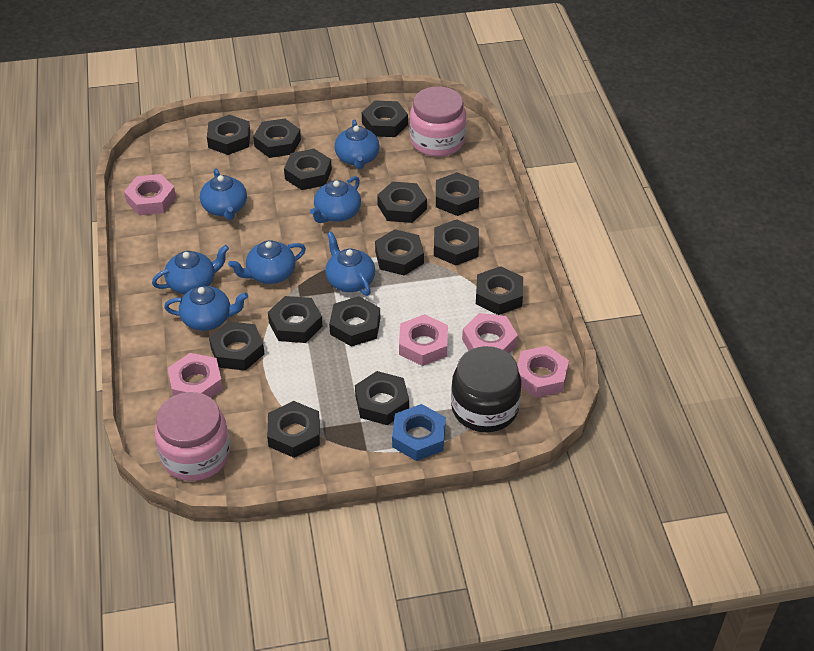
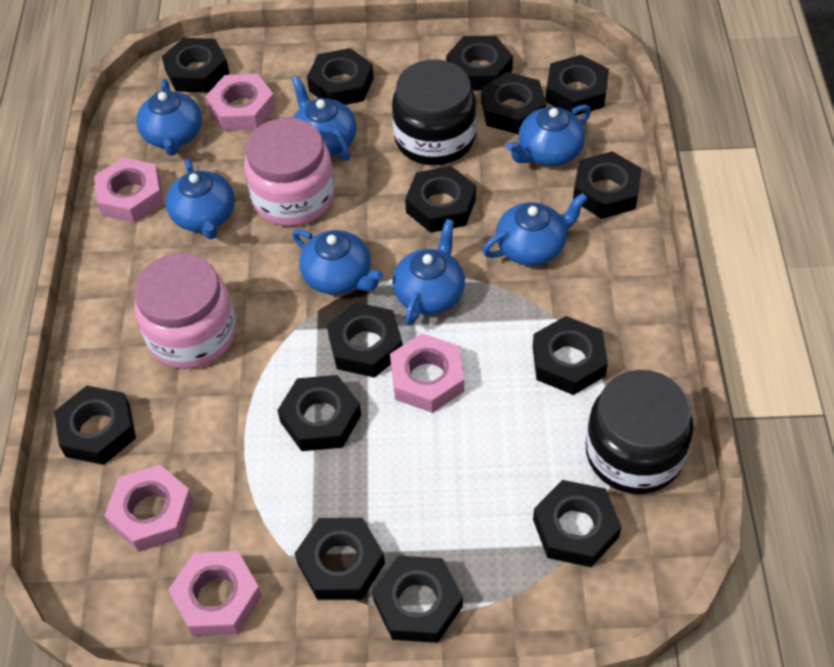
black jar: [451,346,522,433] = 1 -> [392,59,476,165] [586,370,693,494] = 2
blue nut: [392,404,446,461] = 1 -> none = 0

